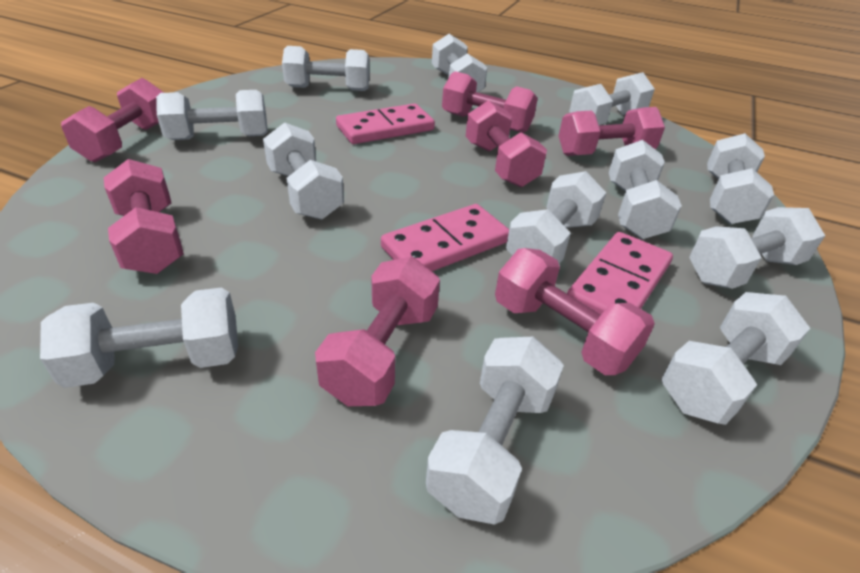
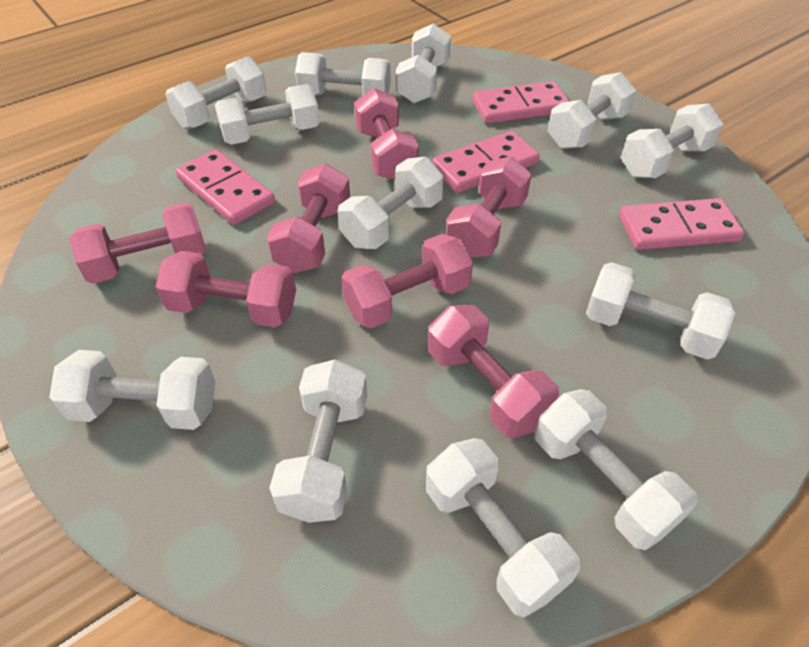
pink domino: [336,103,435,144] [381,204,509,271] [567,232,673,314] = 3 -> [176,150,275,225] [432,131,540,193] [472,81,569,124] [619,198,744,250] = 4

